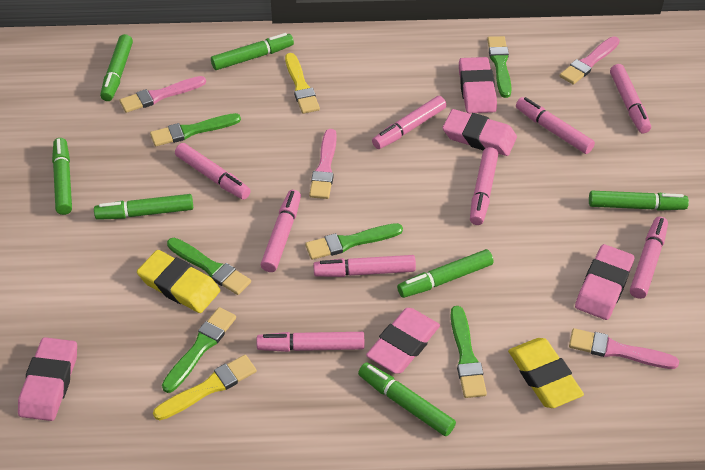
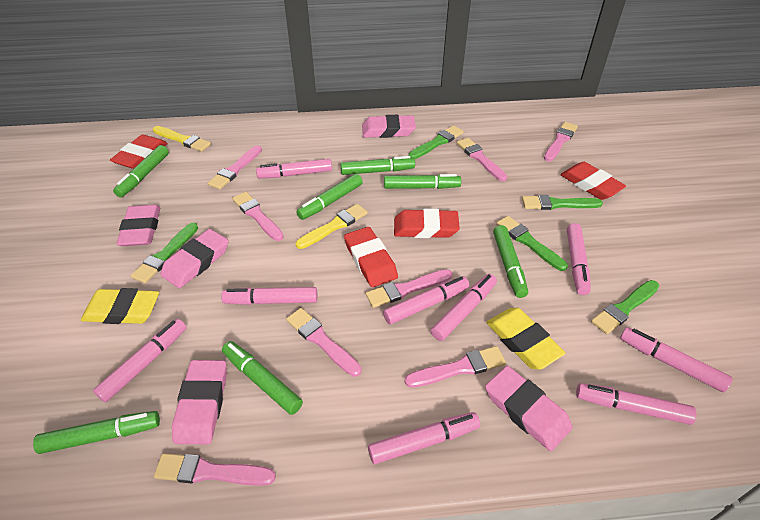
green brush: [150,113,241,146] [162,307,236,393] [167,238,251,295] [305,223,403,260] [450,306,487,398] [487,36,512,98] = 6 -> [131,223,198,283] [409,125,464,159] [496,216,568,271] [522,195,603,210] [591,280,659,334] = 5
pink brush: [119,76,206,113] [309,129,337,199] [560,37,620,85] [569,328,679,369] = 4 -> [154,453,276,486] [208,145,262,189] [232,192,284,241] [286,308,362,377] [366,269,453,308] [404,346,506,387] [457,138,507,181] [544,122,578,162] = 8
red eraser: none = 0 -> [110,134,168,169] [344,227,398,287] [394,209,460,238] [560,162,626,200] = 4

